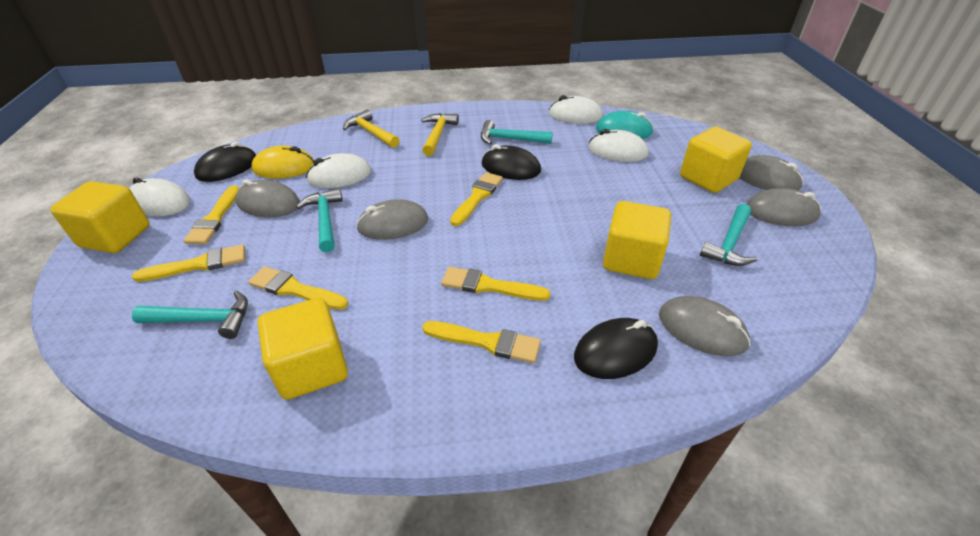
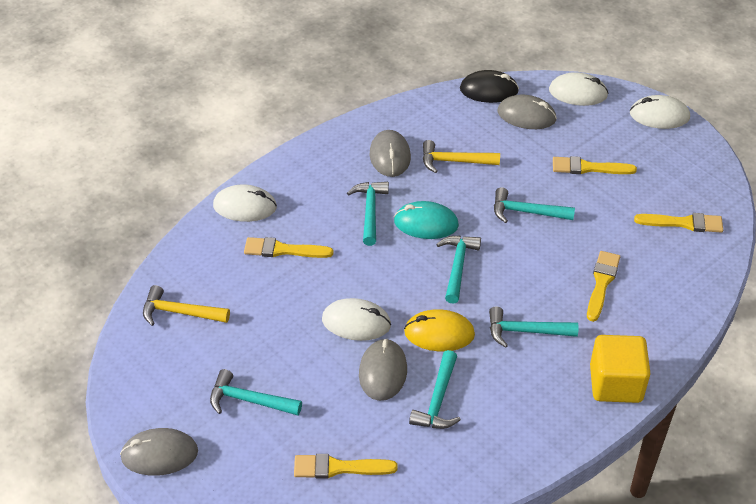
black mouse: [194,142,256,182] [482,144,541,180] [574,318,658,379] = 3 -> [460,70,519,103] = 1
grey mouse: [235,179,300,217] [356,199,428,240] [659,296,750,357] [739,155,804,190] [746,188,821,226] = 5 -> [120,428,198,476] [359,338,407,401] [370,130,411,177] [497,94,557,129] = 4
turquoise hammer: [132,291,248,339] [296,188,343,252] [481,120,553,145] [700,204,757,266] = 4 -> [210,369,302,415] [347,182,389,246] [409,350,461,429] [436,235,481,304] [489,306,579,348] [494,187,575,223] = 6
yellow brush: [132,244,245,282] [184,185,239,244] [248,266,348,310] [422,321,541,363] [441,267,550,301] [450,172,503,226] = 6 -> [244,237,334,258] [294,454,398,479] [553,156,637,174] [587,251,620,322] [634,213,723,233] = 5
yellow cube: [50,181,150,253] [258,298,348,400] [603,201,671,279] [680,127,752,193] = 4 -> [590,335,651,403] = 1

